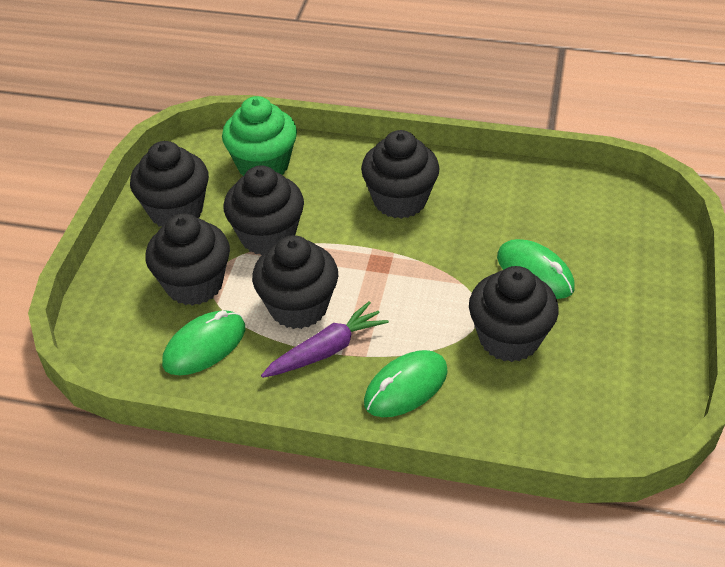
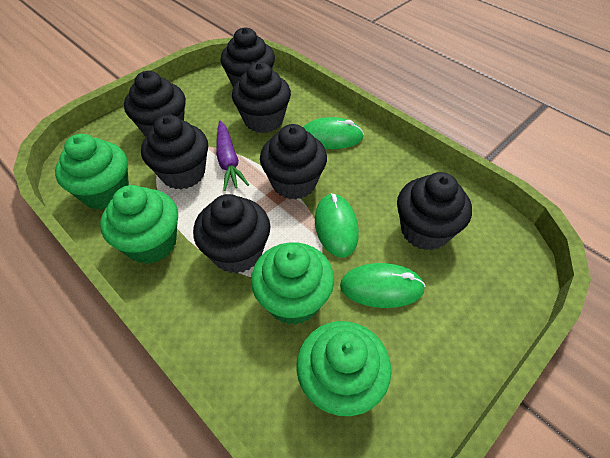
black cupcake: [130,141,209,226] [146,213,230,306] [223,165,304,255] [252,235,338,329] [361,130,440,219] [469,266,559,362] = 6 -> [124,71,186,137] [141,115,208,189] [193,194,270,273] [220,27,275,87] [232,62,291,133] [260,124,327,200] [397,172,472,250] = 7
green cupcake: [222,96,297,176] = 1 -> [55,134,129,210] [100,185,178,264] [251,242,334,325] [296,321,391,416] = 4

